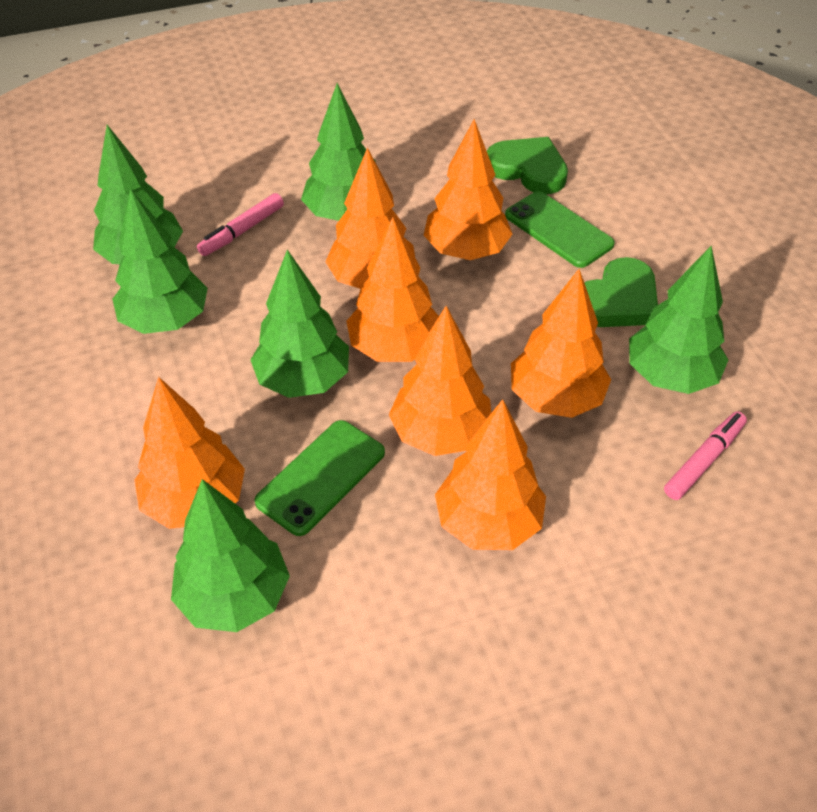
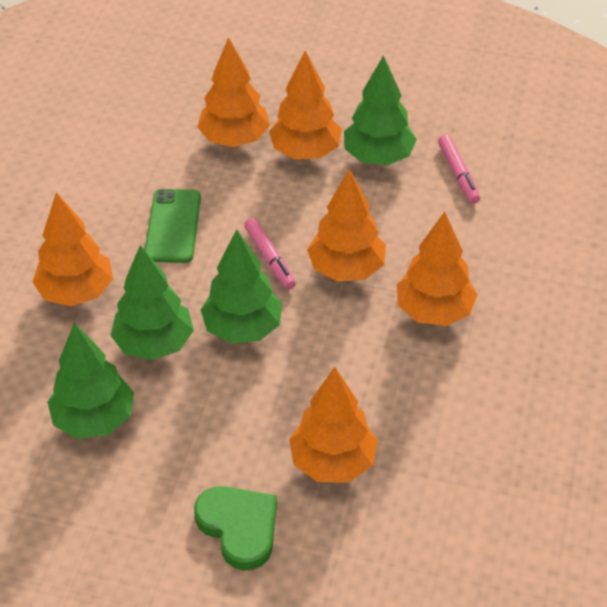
green heart: [487,137,568,194] [584,257,658,327] = 2 -> [194,486,277,570] = 1
green phone: [254,420,385,536] [505,191,615,268] = 2 -> [145,189,201,263] = 1
green tree: [93,125,183,264] [112,188,208,334] [171,479,290,632] [250,250,349,398] [301,83,375,221] [629,246,728,394] = 6 -> [48,323,134,439] [110,245,194,360] [201,229,282,344] [344,55,417,166] = 4
orange tree: [134,377,245,529] [325,147,415,289] [346,217,439,362] [389,306,491,456] [424,119,512,260] [435,399,546,550] [511,269,611,418] = 7 -> [32,192,113,306] [197,37,270,147] [269,51,342,159] [289,367,378,483] [307,169,386,282] [397,212,478,326] = 6

